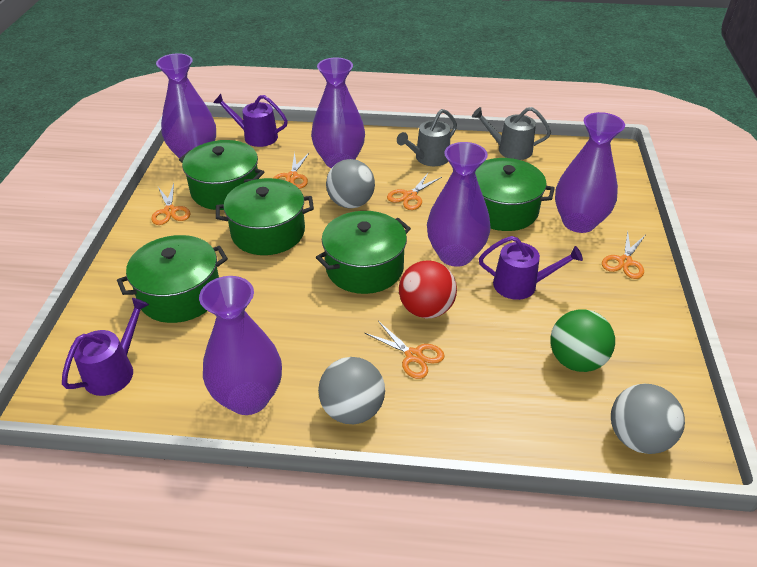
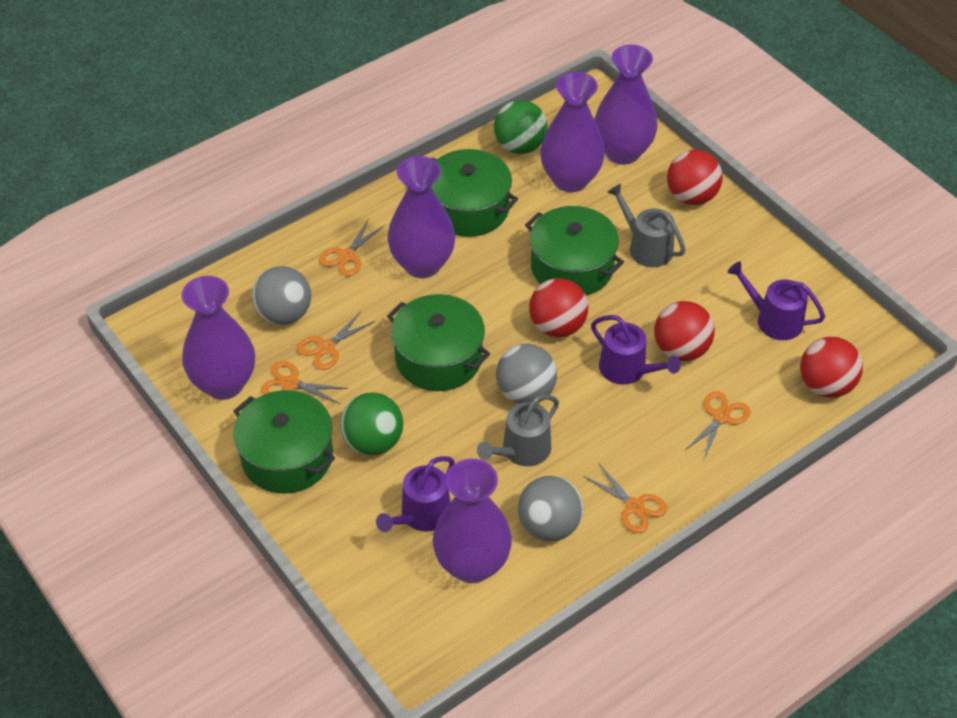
green ball: [550,309,615,372] = 1 -> [340,392,403,455] [494,100,547,154] = 2
green pot: [117,235,228,323] [179,140,264,210] [216,178,314,255] [316,211,411,294] [475,158,555,231] = 5 -> [233,390,335,494] [387,294,490,391] [431,149,518,237] [525,206,624,296] = 4
red ball: [399,260,457,318] = 1 -> [529,278,588,337] [654,301,715,361] [667,150,723,205] [800,337,863,398] = 4

